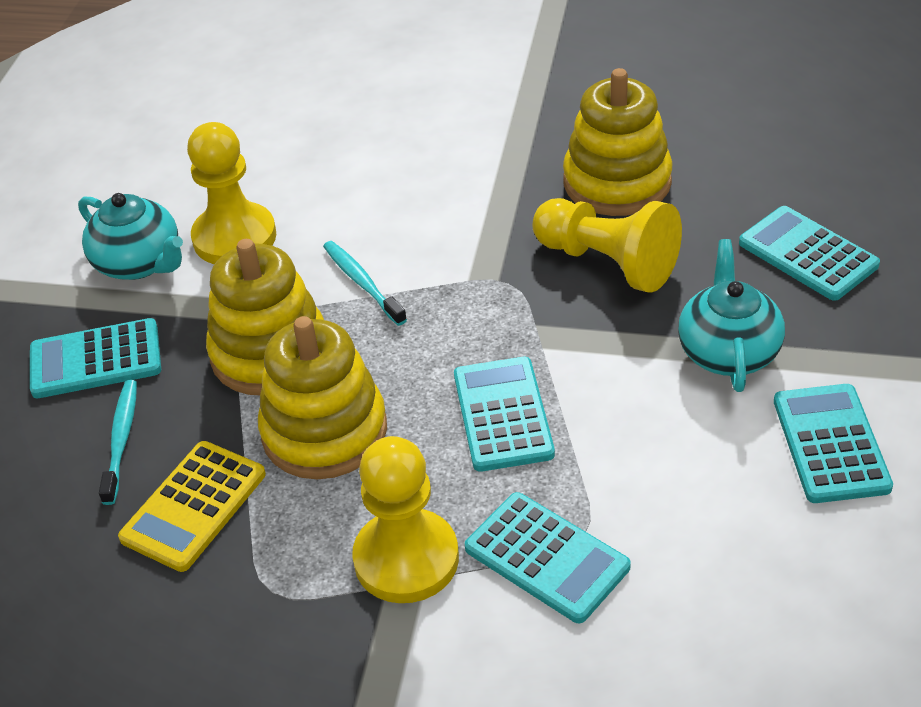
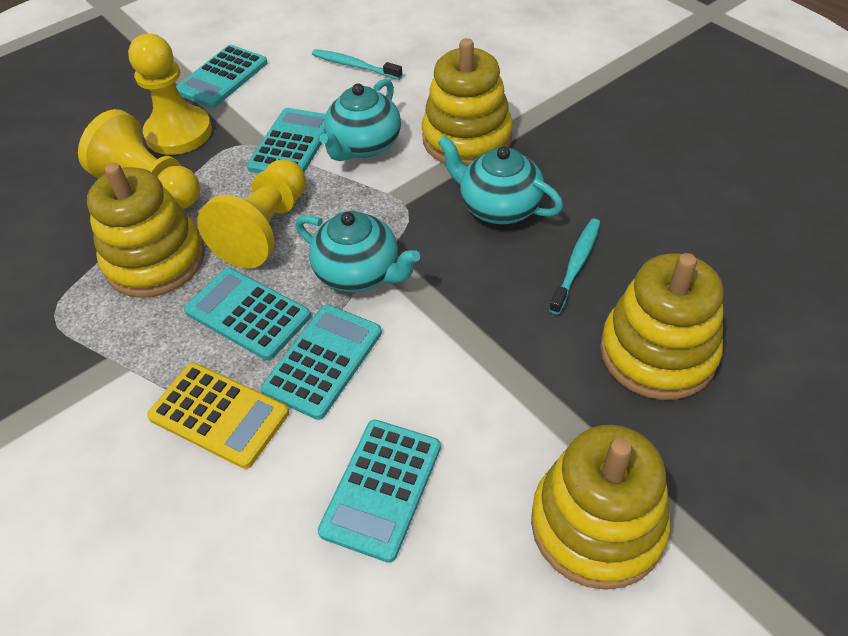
turquoise teapot: [78,193,183,280] [678,239,785,392] = 2 -> [295,211,420,292] [320,79,401,161] [438,136,563,224] = 3
yellow stacking toy: [206,239,324,395] [258,316,387,479] [563,68,672,216] = 3 -> [87,163,205,298] [422,38,513,166] [531,425,671,590] [600,253,723,400] = 4

